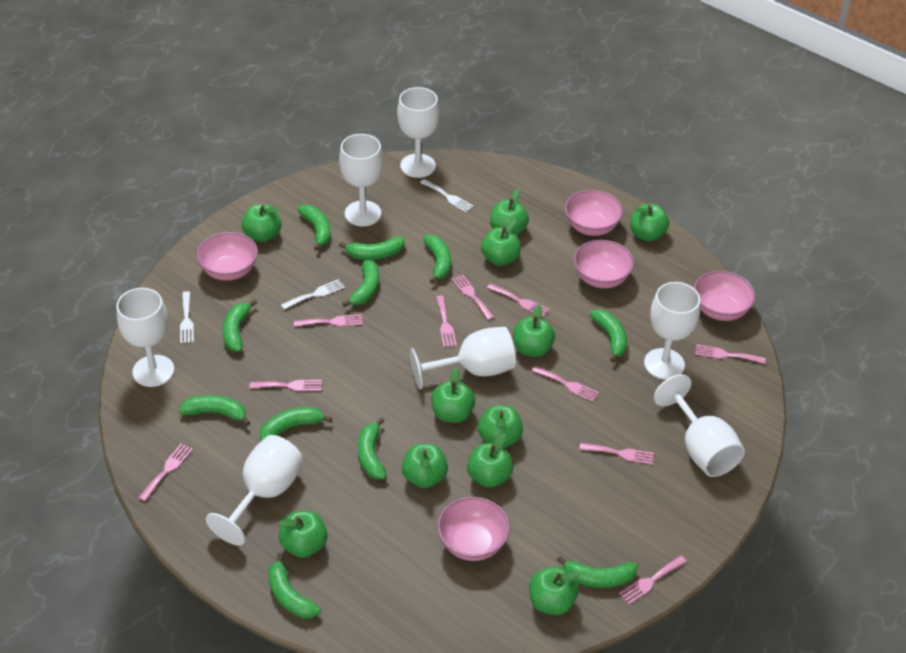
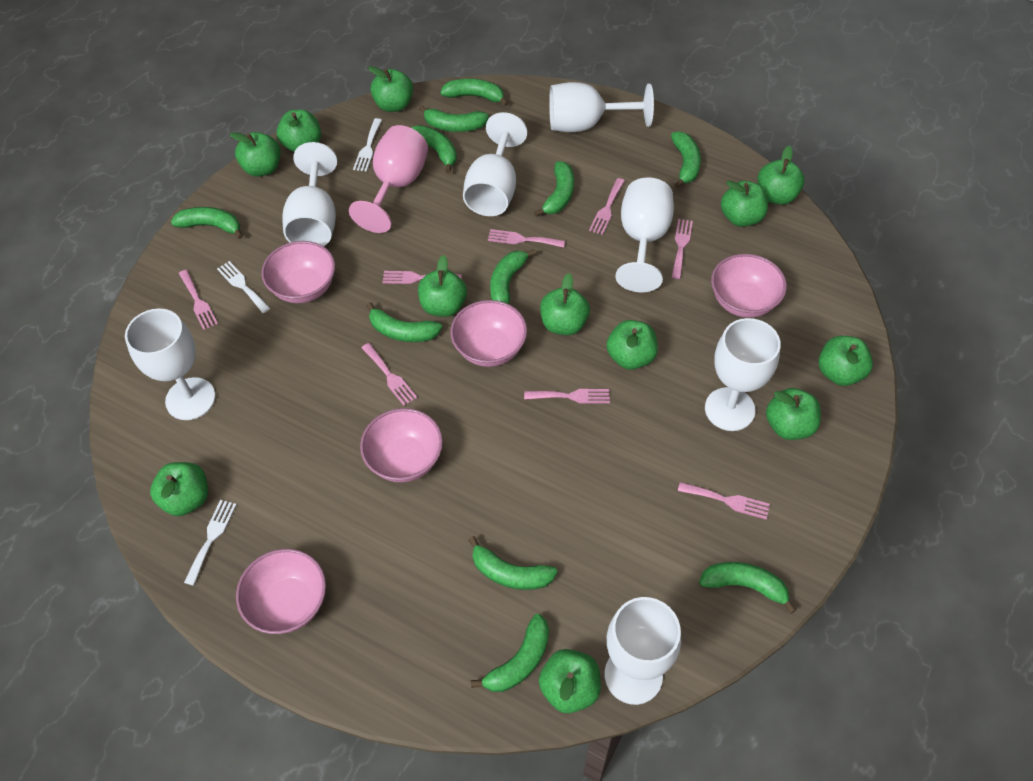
green apple: [242,204,281,242] [278,511,327,558] [402,444,448,488] [431,368,475,423] [467,434,513,488] [478,405,523,448] [481,219,521,266] [490,189,529,235] [513,304,555,357] [529,566,580,615] [630,204,669,242] = 11 -> [150,462,208,516] [230,132,280,177] [276,110,321,152] [368,66,413,112] [418,255,467,317] [539,649,601,713] [540,273,590,335] [607,320,658,370] [721,181,768,227] [757,146,805,205] [766,388,821,440] [819,336,873,386] = 12
pink fork: [138,444,193,501] [250,380,322,391] [294,315,363,327] [436,296,457,347] [452,274,494,320] [487,283,549,318] [531,366,599,402] [579,443,654,465] [619,556,687,604] [695,344,766,364] = 10 -> [179,270,218,330] [362,343,417,406] [382,271,462,284] [488,229,565,248] [524,389,610,404] [589,178,625,235] [671,219,693,279] [678,482,770,520] = 8
pink goblet: none = 0 -> [349,125,428,233] = 1

